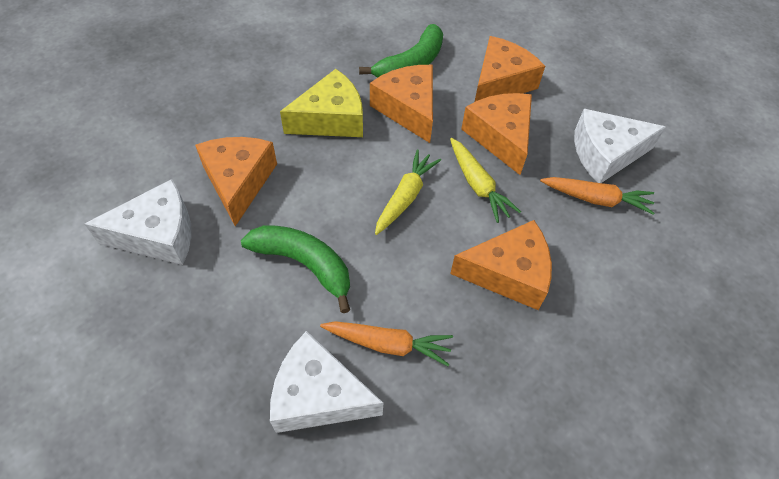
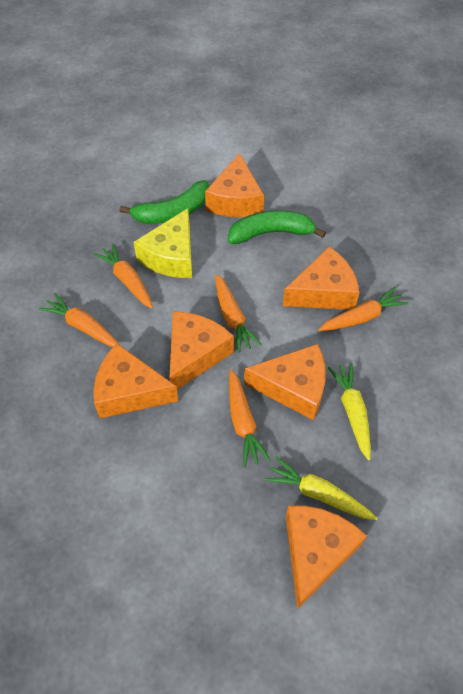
orange carrot: [320,321,453,366] [540,177,654,215] = 2 -> [39,293,120,347] [94,243,153,309] [215,274,262,352] [229,369,270,467] [318,287,408,331] = 5
orange cheese: [195,137,277,226] [370,65,433,143] [450,220,552,310] [461,93,532,175] [475,36,545,101] = 5 -> [94,343,178,418] [169,311,234,389] [205,153,264,217] [244,344,326,420] [283,247,360,310] [286,505,367,609] = 6
white cheese: [85,179,192,265] [270,331,383,433] [574,109,666,183] = 3 -> none = 0

